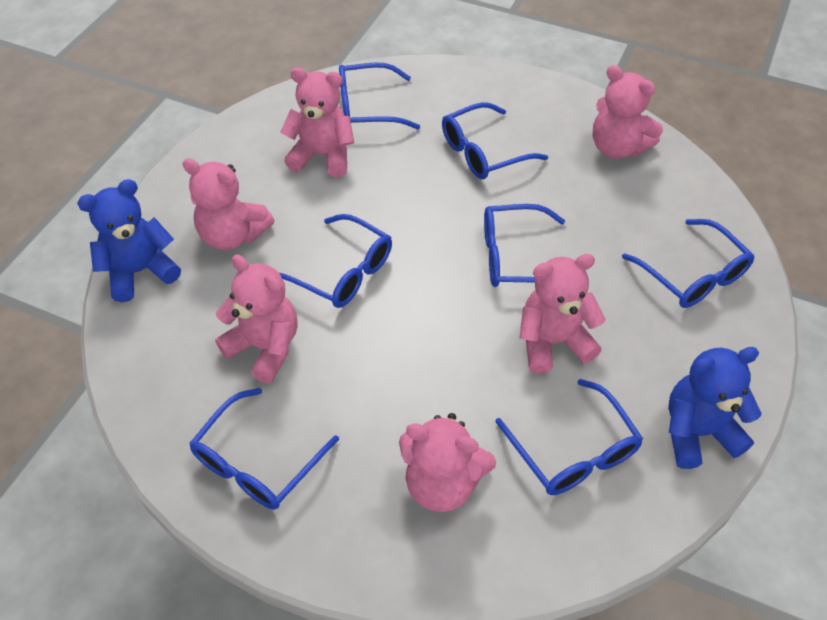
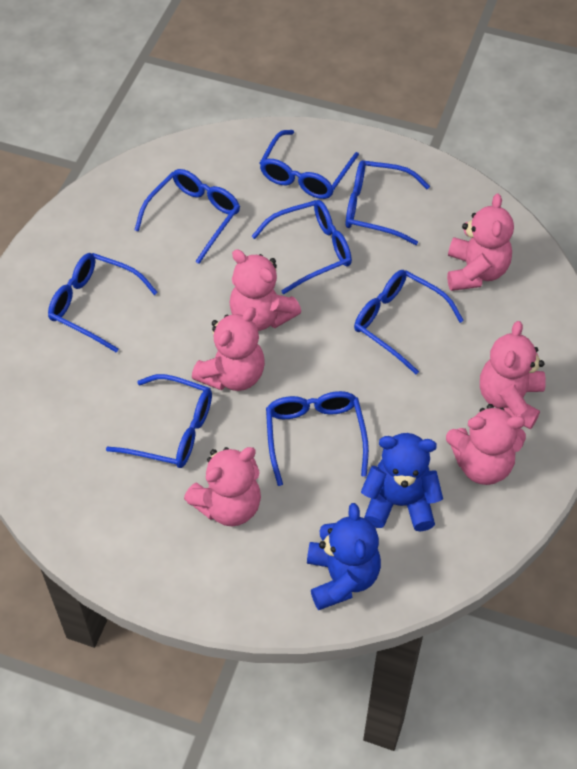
blue glasses: [189,388,339,510] [280,214,392,308] [339,62,420,129] [442,102,548,179] [484,204,565,287] [495,379,643,495] [622,219,755,308] = 7 -> [48,253,158,353] [106,374,212,468] [135,169,240,264] [252,200,352,294] [259,130,359,199] [266,391,369,486] [346,160,430,245] [354,270,464,374] = 8

